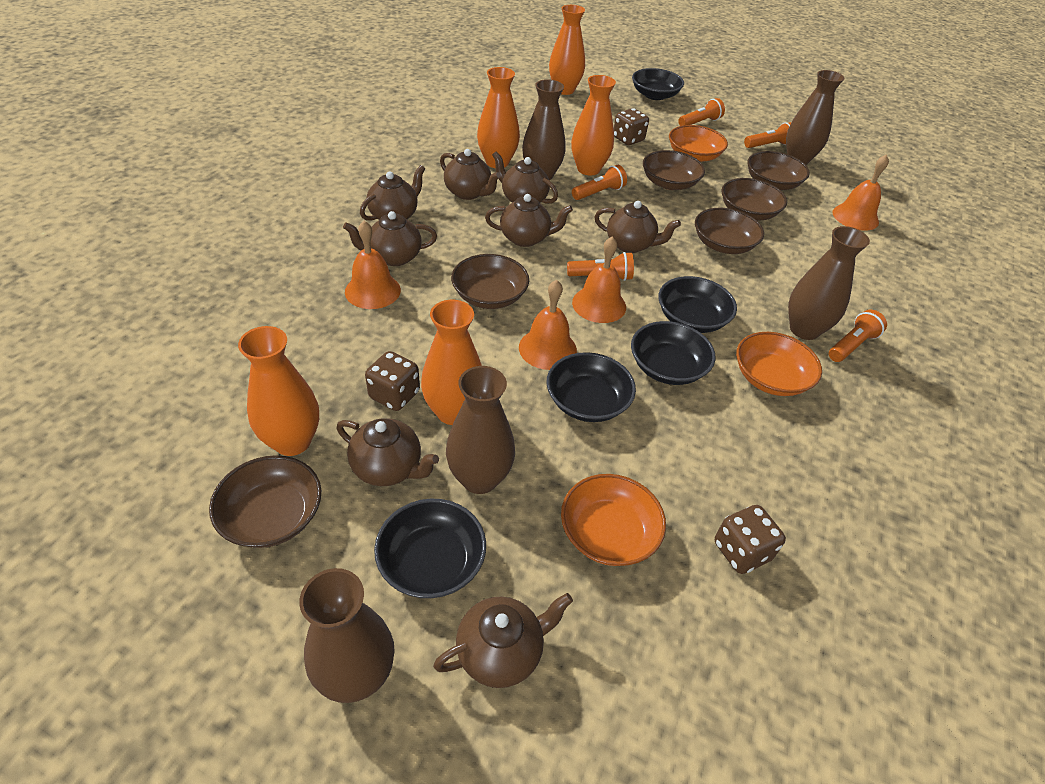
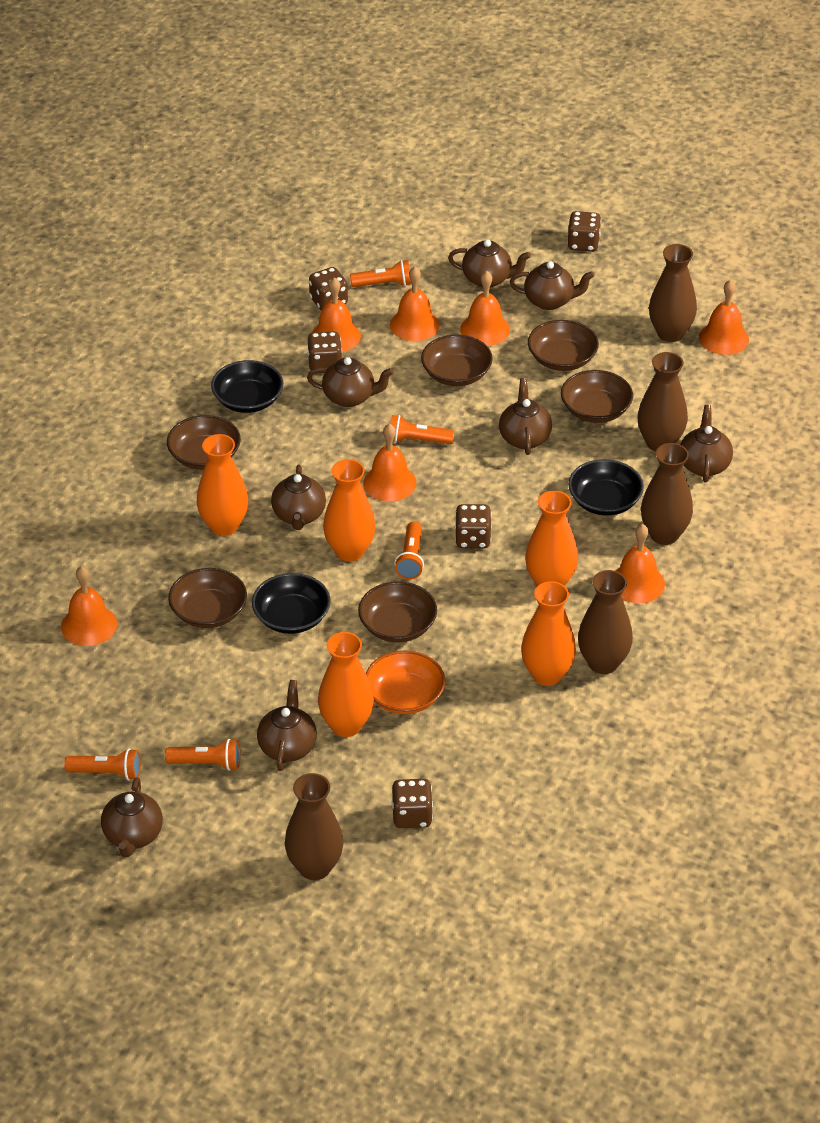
black bowl: [374,499,486,598] [547,352,636,422] [631,321,715,385] [632,68,684,100] [658,276,737,333] = 5 -> [211,360,283,413] [252,573,331,634] [568,459,644,516] = 3
brown dice: [365,351,420,411] [614,108,649,145] [715,505,786,574] = 3 -> [308,331,342,374] [309,267,348,311] [392,779,433,828] [455,504,492,548] [567,211,601,252] = 5
orange bell: [345,221,401,309] [519,280,577,370] [572,236,626,323] [833,154,889,231] = 4 -> [61,566,117,646] [312,277,361,352] [363,424,416,501] [390,266,440,341] [460,271,510,346] [615,524,665,603] [699,279,749,355] = 7
orange bowl: [561,474,666,566] [669,125,728,162] [736,332,822,396] = 3 -> [366,651,445,714] = 1

